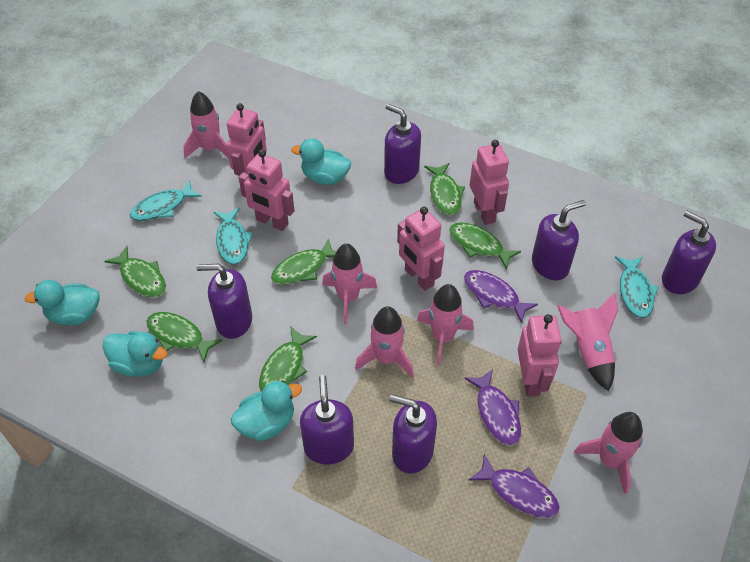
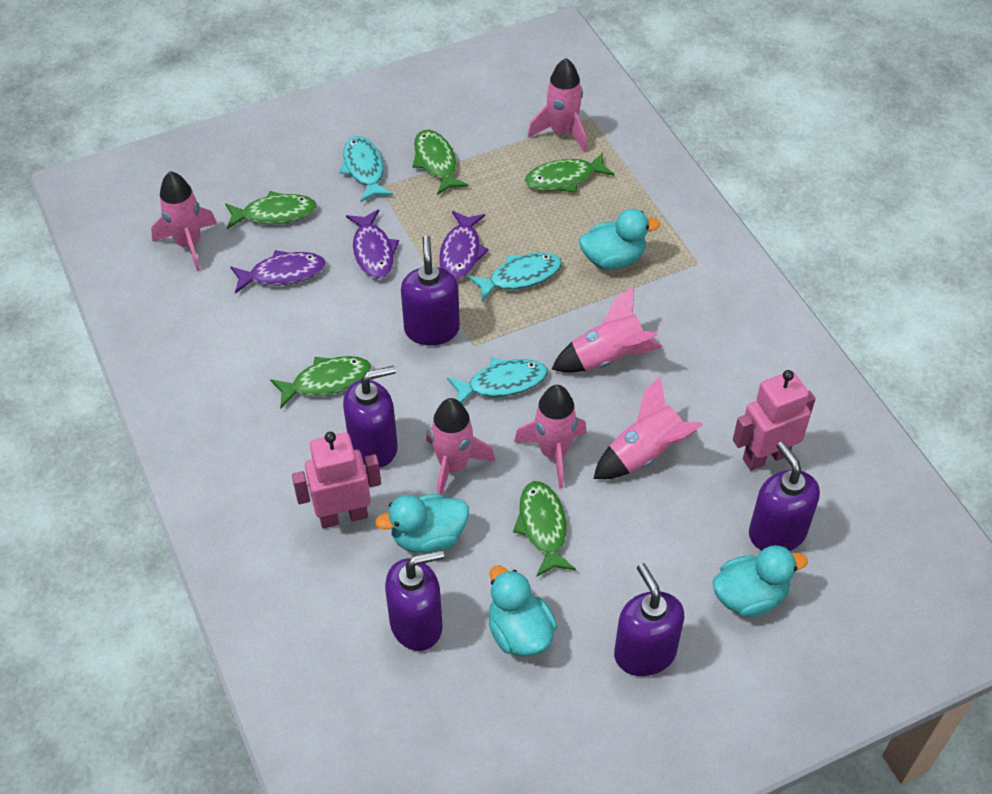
green fish: [104,246,166,297] [147,312,222,362] [259,326,317,392] [271,239,337,285] [424,163,465,215] [449,223,521,269] = 6 -> [225,191,317,229] [270,356,371,408] [412,130,469,195] [513,481,576,577] [525,152,615,193] = 5
pink robot: [226,103,267,177] [238,149,295,231] [397,207,445,291] [470,140,509,225] [518,314,561,397] = 5 -> [292,432,381,529] [733,370,816,471] = 2
purple soap dispenser: [196,264,252,339] [300,375,354,464] [384,104,421,184] [389,394,437,474] [532,200,586,280] [662,211,716,294] = 6 -> [343,365,398,468] [385,550,444,651] [401,235,460,345] [614,563,684,676] [749,441,820,551] = 5

